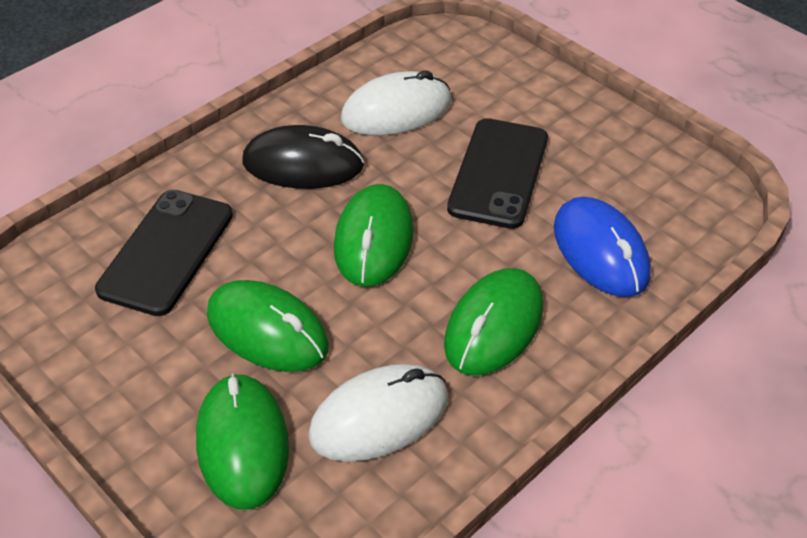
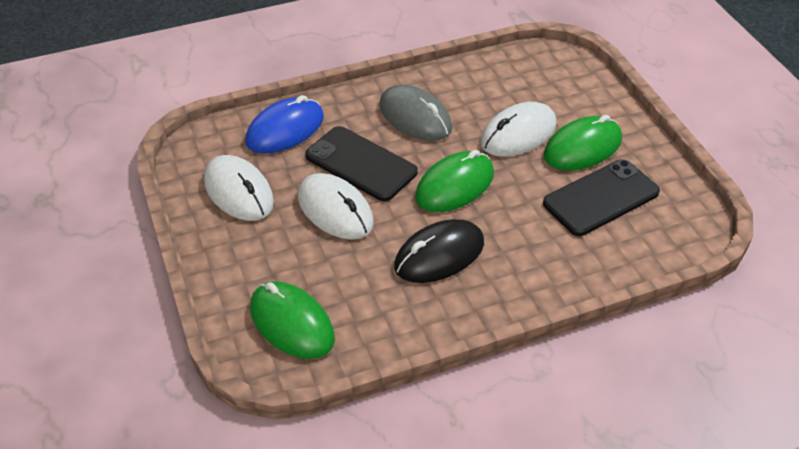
green mouse: [196,373,289,510] [207,280,329,372] [334,184,414,287] [444,268,543,376] = 4 -> [250,281,335,359] [415,150,494,212] [544,115,622,171] = 3
grey mouse: none = 0 -> [379,84,452,141] = 1
white mouse: [308,364,448,461] [341,70,452,136] = 2 -> [204,155,274,221] [298,173,374,240] [480,102,557,157] = 3

